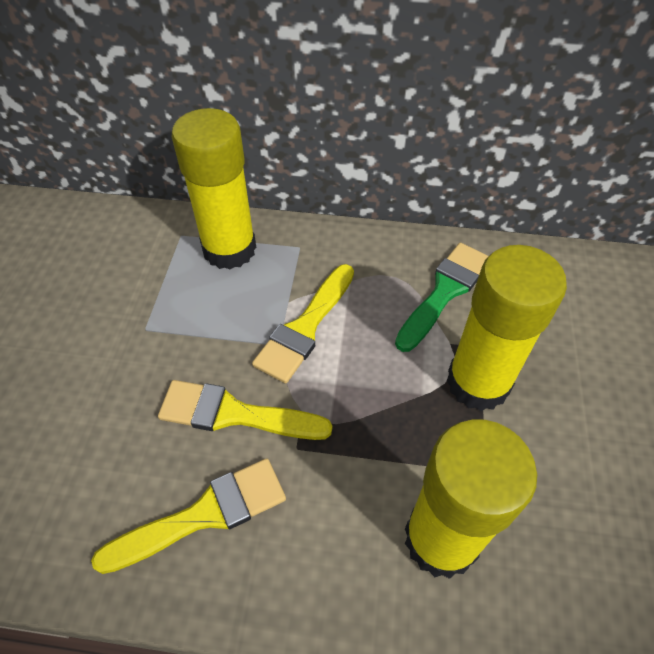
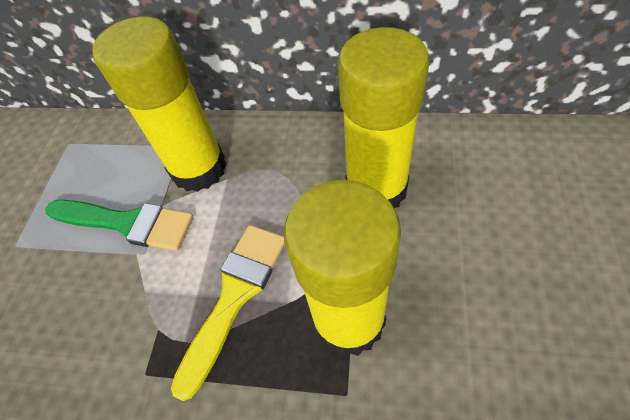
yellow brush: [91,458,286,574] [158,380,332,440] [252,264,354,383] = 3 -> [171,225,285,401] = 1

